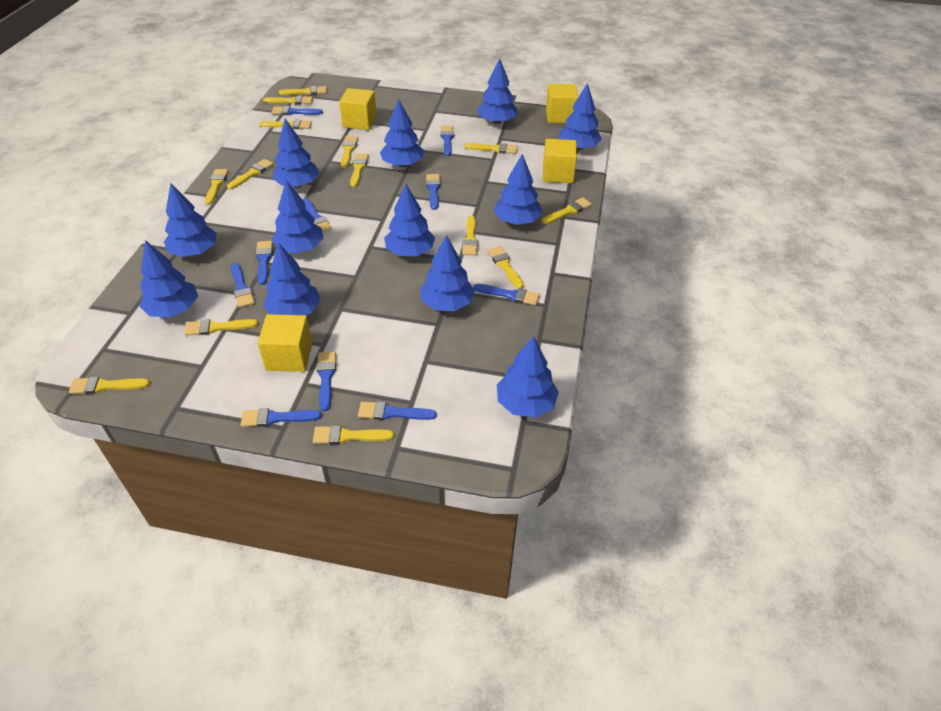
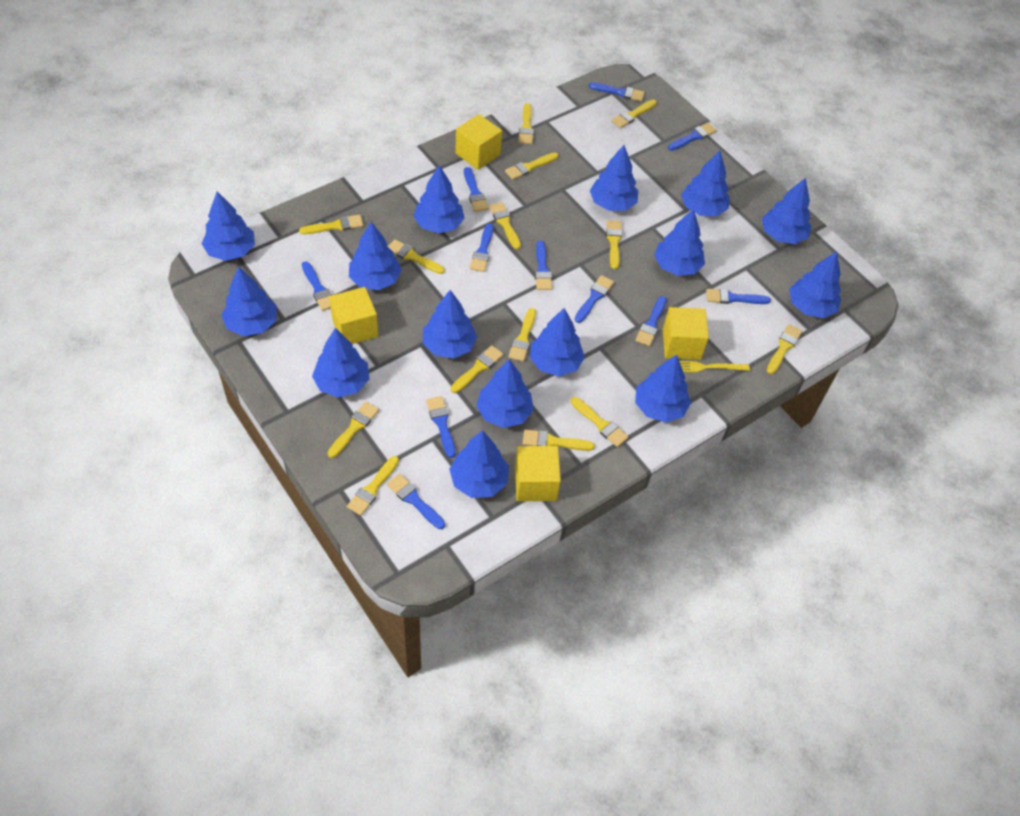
blue brush: [231,263,255,308] [241,408,322,427] [256,241,273,285] [272,106,323,115] [302,198,332,233] [317,351,336,411] [358,401,437,420] [426,174,441,210] [441,126,454,156] [474,284,540,305] = 10 -> [302,261,332,311] [387,474,445,529] [426,396,456,458] [464,167,488,212] [470,224,493,272] [535,241,552,290] [575,275,614,323] [589,82,645,101] [635,296,667,346] [668,123,717,151] [706,289,771,304] = 11
blue tree: [140,240,198,317] [164,183,217,257] [264,243,321,315] [272,180,324,253] [273,119,319,188] [380,99,424,167] [384,184,435,256] [420,235,475,311] [477,58,517,124] [494,154,542,225] [497,336,559,418] [559,83,602,150] = 12 -> [202,191,255,261] [221,266,277,336] [312,328,369,398] [349,222,402,290] [413,165,465,233] [423,290,477,358] [449,430,509,498] [476,359,534,428] [530,308,585,376] [590,145,638,211] [635,354,691,423] [654,209,705,276] [681,151,730,216] [762,178,811,244] [789,251,841,318] = 15
yellow fork: none = 0 -> [679,361,750,373] = 1

